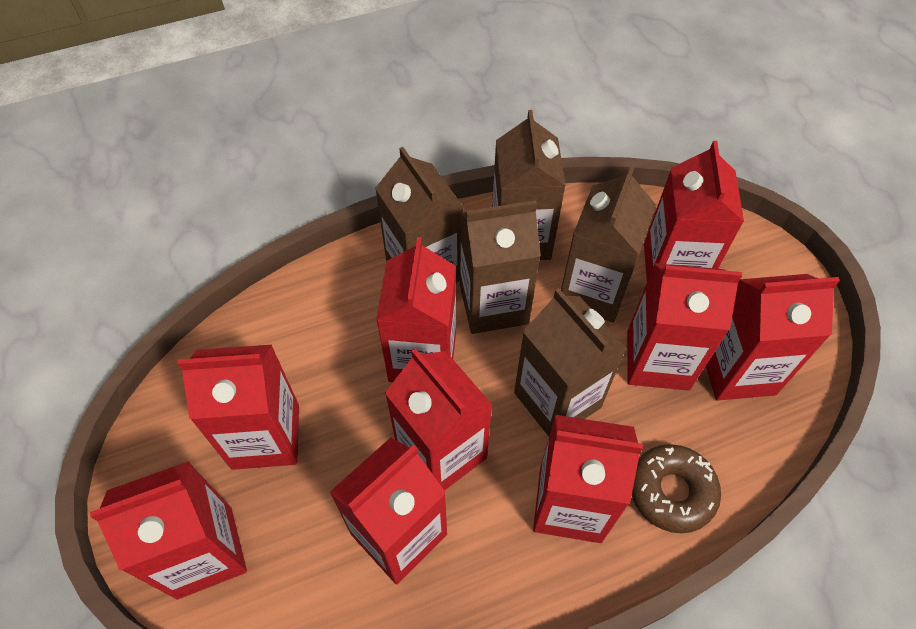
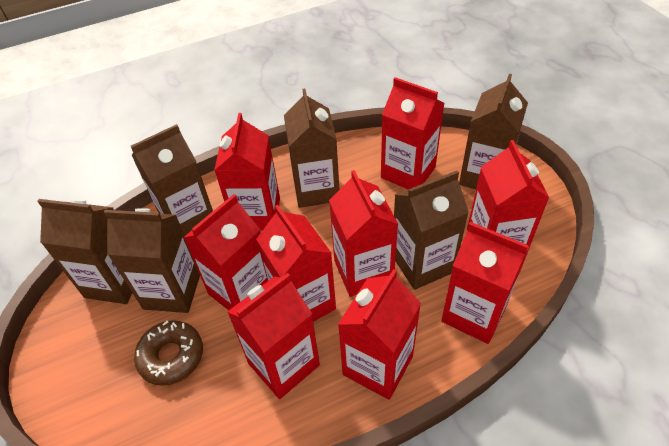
brown carton: [375,147,464,283] [460,200,541,334] [492,110,566,260] [514,288,627,437] [561,166,656,323] = 5 -> [37,199,132,304] [104,208,200,313] [131,124,213,236] [284,88,339,208] [394,170,469,290] [459,74,528,189] = 6

